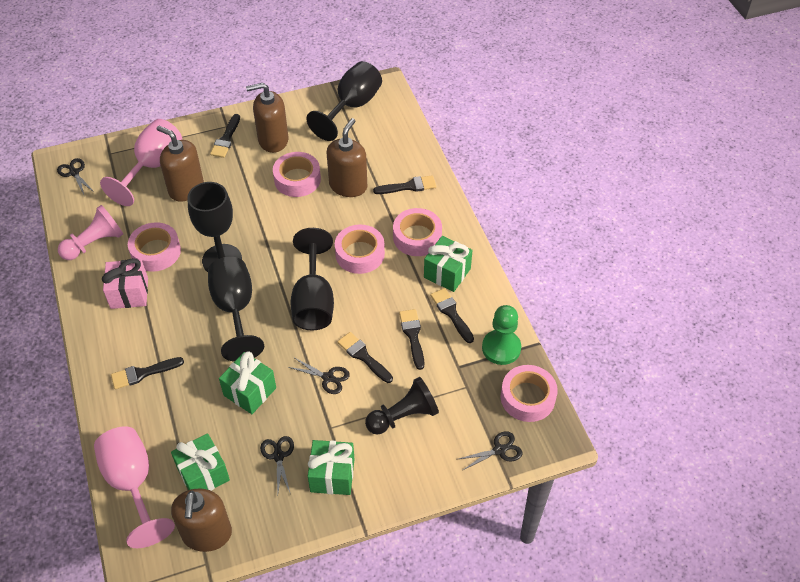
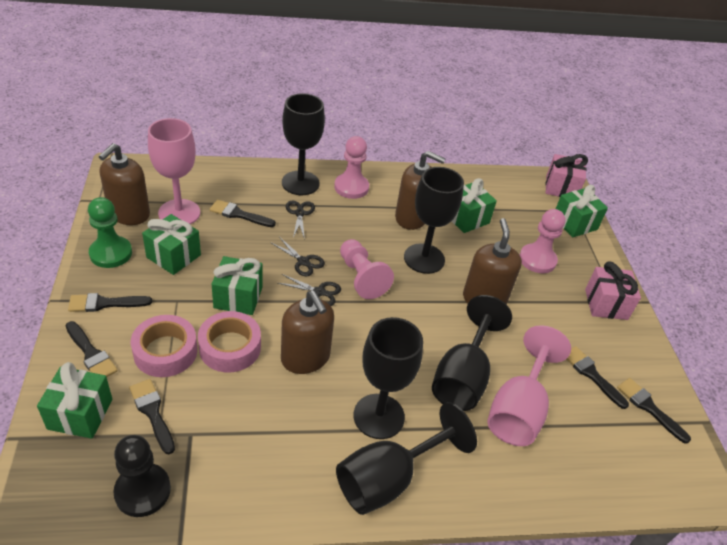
black goblet: [187,182,242,272] [208,257,264,362] [291,228,334,330] [306,61,382,141] = 4 -> [282,93,325,195] [336,402,477,515] [354,317,423,439] [404,167,464,274] [432,295,512,411] = 5
black scissors: [57,158,95,197] [260,436,294,493] [288,358,350,394] [459,431,522,470] = 4 -> [270,238,325,276] [278,274,341,306] [286,201,315,240] = 3
green gift: [171,433,230,491] [219,351,276,414] [308,440,355,495] [424,236,473,292] = 4 -> [37,362,112,439] [142,214,201,275] [212,256,263,315] [452,178,497,233] [556,185,608,237] = 5
pink gift: [102,258,148,309] = 1 -> [546,154,588,197] [585,261,641,320] = 2
pink pawn: [58,205,123,260] = 1 -> [334,136,369,199] [340,239,394,299] [520,209,565,273] = 3
pink tape: [128,222,181,272] [273,152,321,197] [335,224,385,274] [393,208,442,256] [501,365,558,422] = 5 -> [131,315,197,377] [198,311,261,372] = 2

